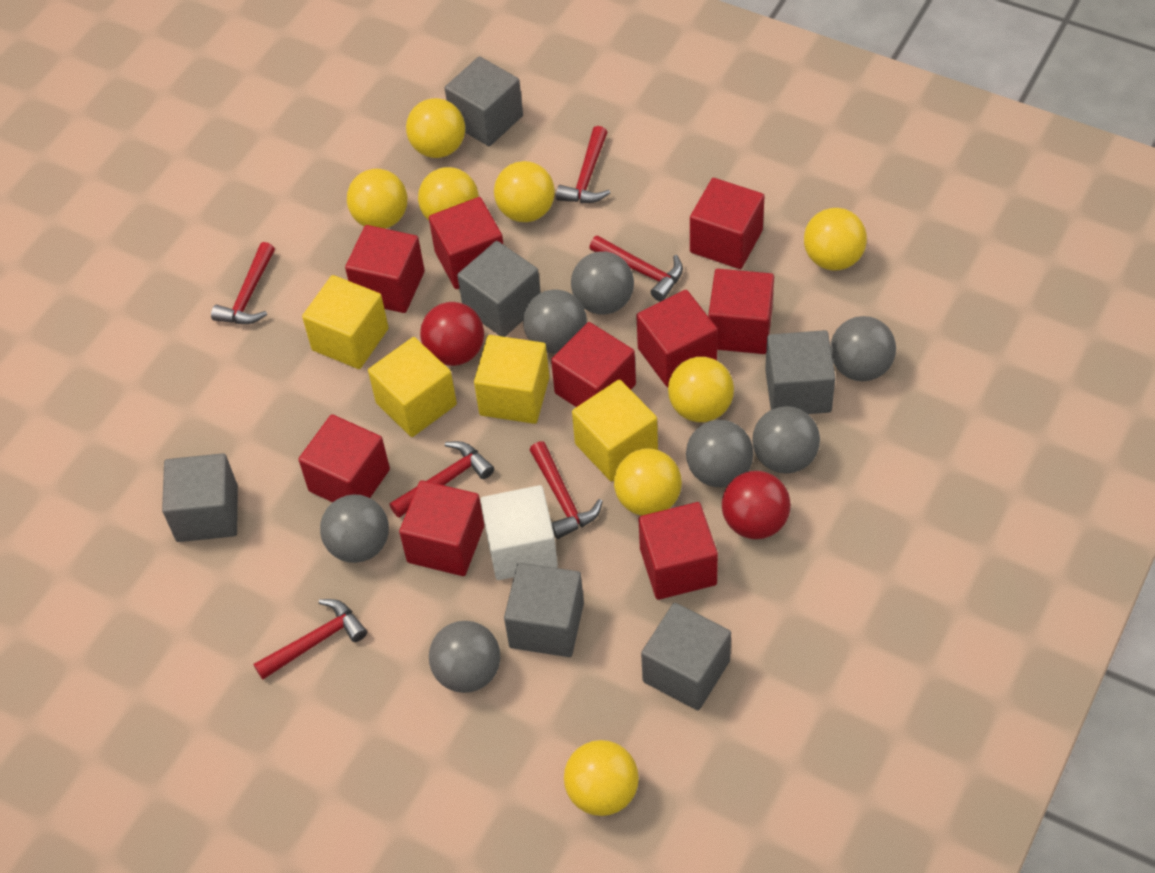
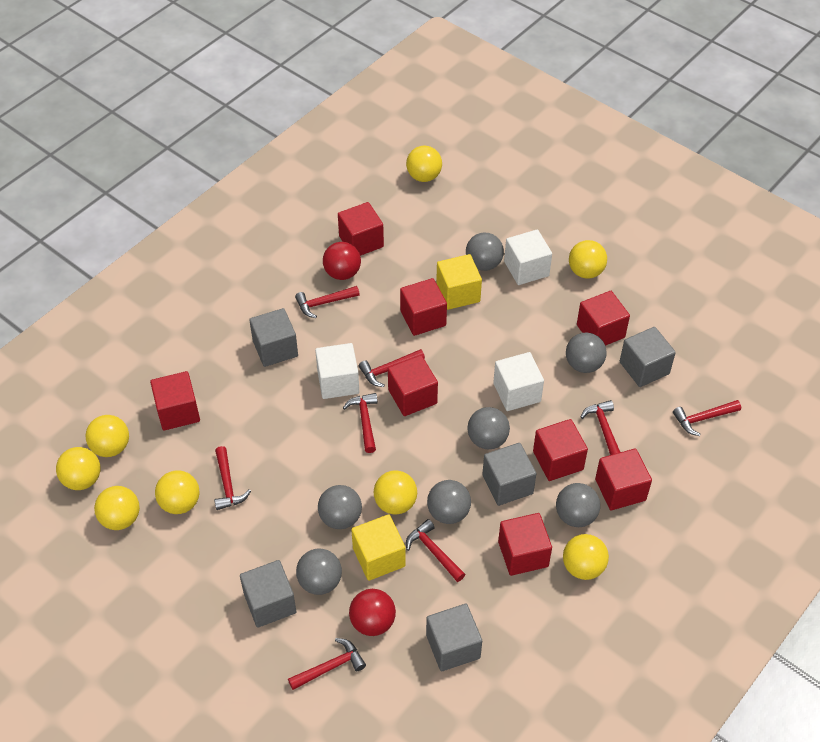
grey cube: [162,453,238,542] [445,56,523,146] [457,241,541,337] [504,563,584,657] [641,603,731,710] [765,330,835,414] = 6 -> [240,560,296,628] [249,308,298,367] [426,604,482,672] [482,443,536,506] [620,327,676,387] = 5
red cube: [298,414,390,502] [345,225,425,313] [399,480,484,576] [429,197,504,289] [551,322,636,407] [636,290,718,387] [639,502,718,600] [690,178,764,269] [708,269,774,354] = 9 -> [150,371,200,431] [338,202,384,256] [388,355,438,416] [400,278,447,336] [498,513,552,576] [533,419,588,481] [577,291,630,346] [595,448,652,510] = 8
red hammer: [211,242,275,324] [253,599,367,680] [389,441,494,518] [530,441,603,539] [556,126,610,203] [589,235,683,301] = 6 -> [214,446,251,510] [288,638,366,690] [295,286,360,318] [343,393,378,453] [359,349,425,387] [406,519,466,582] [580,400,620,455] [673,400,741,436] = 8
white cube: [480,485,558,580] = 1 -> [315,343,359,399] [493,352,544,411] [504,230,552,285] = 3
yellow cube: [302,275,389,369] [368,337,457,437] [474,335,549,424] [572,380,658,482] = 4 -> [351,514,406,581] [436,254,482,310] = 2

